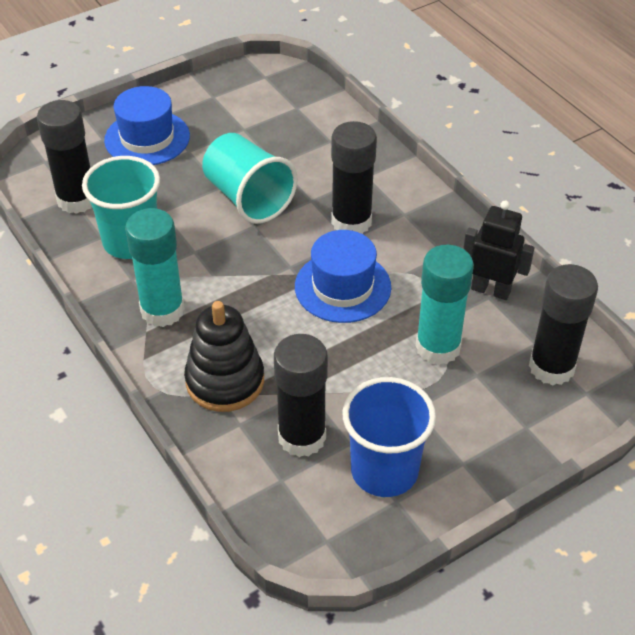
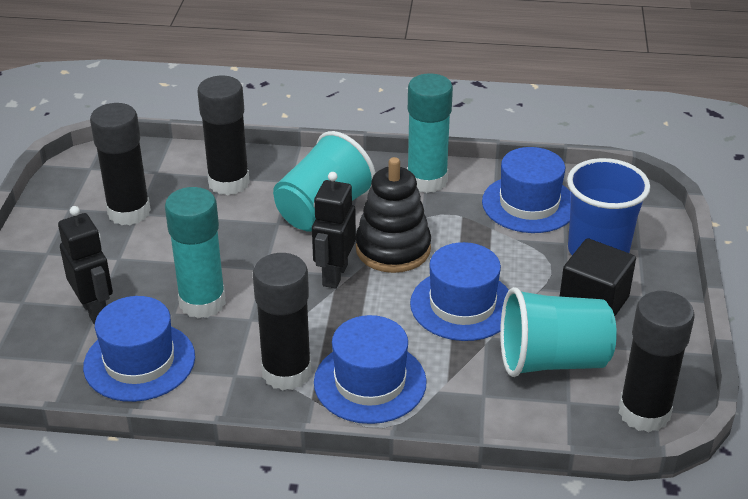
black cube: none = 0 -> [560,238,636,316] = 1
black robot: [463,201,534,300] = 1 -> [58,206,113,325] [312,172,356,289] = 2
blue hat: [104,86,190,165] [295,230,391,323] = 2 -> [83,296,195,402] [314,315,427,424] [410,242,509,341] [482,147,571,233] = 4

